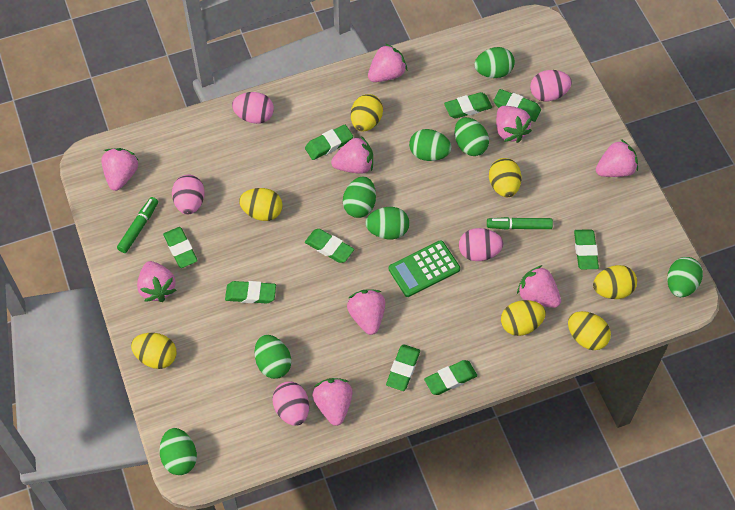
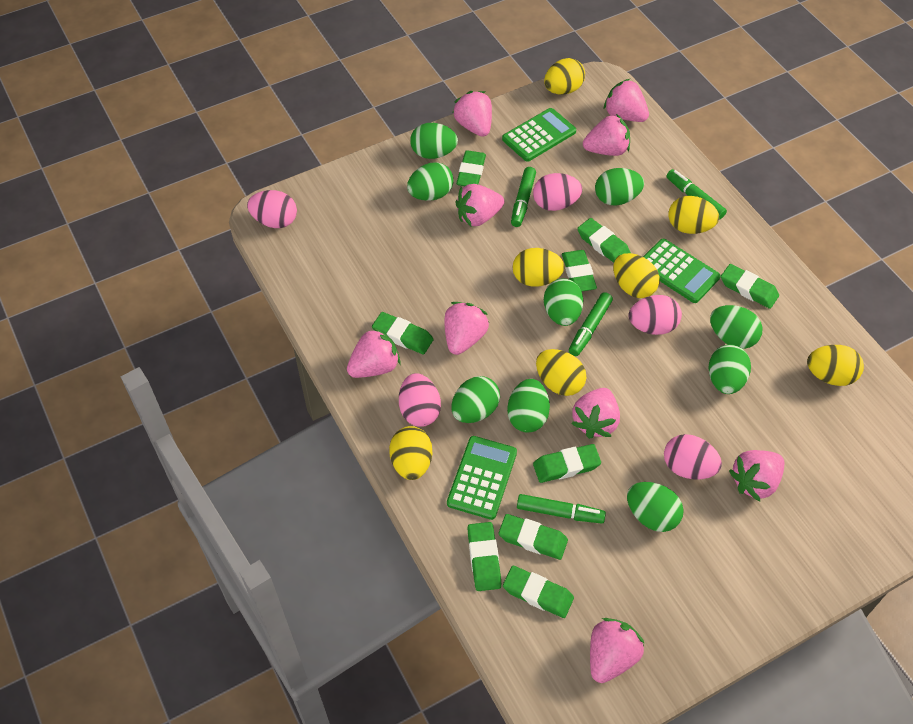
green calculator: [389,240,460,297] = 1 -> [447,436,517,520] [502,108,576,162] [643,239,721,303] = 3
green egg: [160,428,197,475] [255,335,291,379] [343,176,376,218] [365,207,409,239] [409,129,452,161] [455,117,489,156] [474,47,515,78] [667,257,703,297] = 8 -> [407,162,454,201] [410,123,458,159] [451,376,500,423] [507,379,550,432] [544,279,584,326] [595,168,644,206] [627,482,684,532] [709,344,751,394] [710,305,763,349] = 9
green marker: [117,197,158,253] [487,217,553,230] = 2 -> [511,167,536,227] [517,494,606,523] [569,292,613,356] [666,169,727,220] = 4

